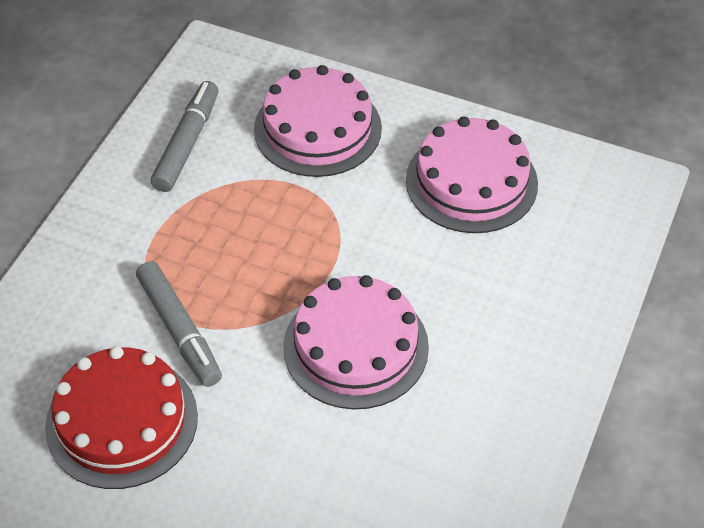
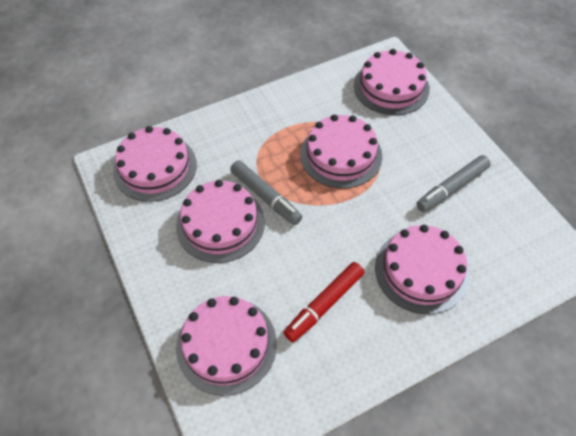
pink cake: [254,65,382,177] [283,275,429,409] [406,116,538,233] = 3 -> [113,126,197,202] [176,180,265,263] [176,296,277,396] [300,114,382,188] [354,49,430,115] [375,225,469,314] = 6
red cake: [45,346,198,489] = 1 -> none = 0
red marker: none = 0 -> [283,262,364,342] = 1

